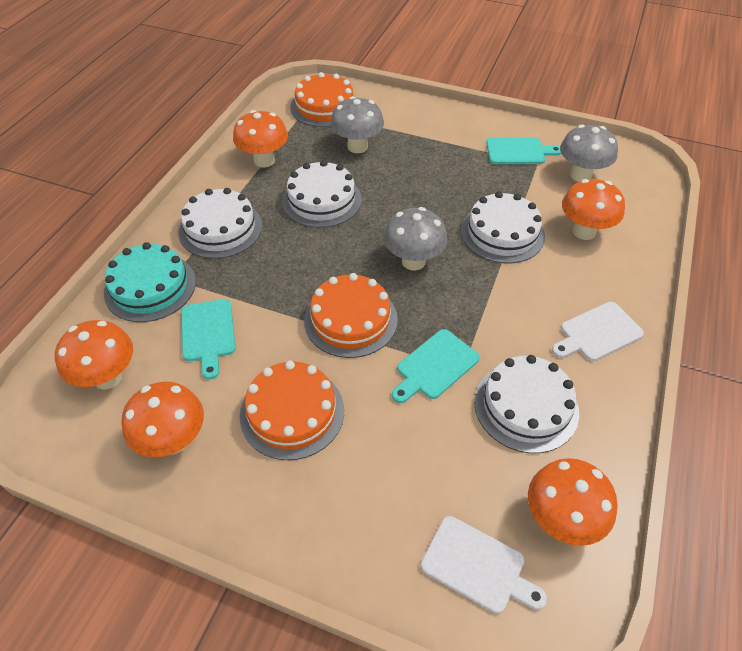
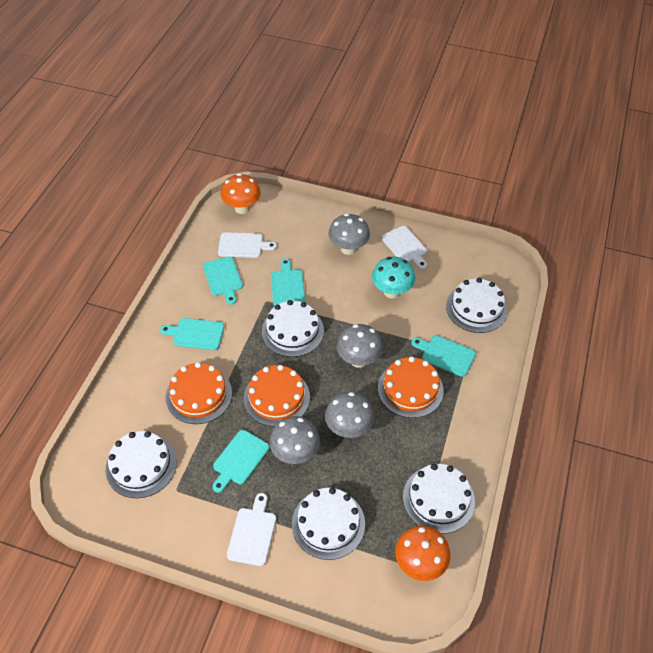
grey mushroom: [330,96,384,153] [384,207,447,271] [560,124,618,182] = 3 -> [270,416,320,464] [325,392,374,438] [328,214,370,255] [337,324,383,368] = 4
orange mushroom: [55,320,133,390] [121,382,204,457] [233,110,288,168] [528,458,618,546] [562,179,625,240] = 5 -> [221,173,261,214] [395,526,451,581] = 2
turquoise cake: [104,242,196,322] = 1 -> none = 0
turquoise cutting board: [181,299,236,379] [392,329,480,403] [486,137,561,164] = 3 -> [160,318,224,350] [203,256,243,305] [212,430,270,493] [271,258,305,306] [411,335,476,377] = 5
turquoise mushroom: none = 0 -> [372,257,415,299] = 1
white cake: [178,188,262,259] [282,160,361,228] [461,191,545,263] [474,355,579,453] = 4 -> [106,431,177,498] [262,300,324,357] [292,488,365,560] [403,464,475,534] [446,278,507,333] = 5
white cutting board: [421,516,547,614] [552,302,644,361] = 2 -> [218,232,277,258] [227,493,276,566] [381,226,427,269] = 3

